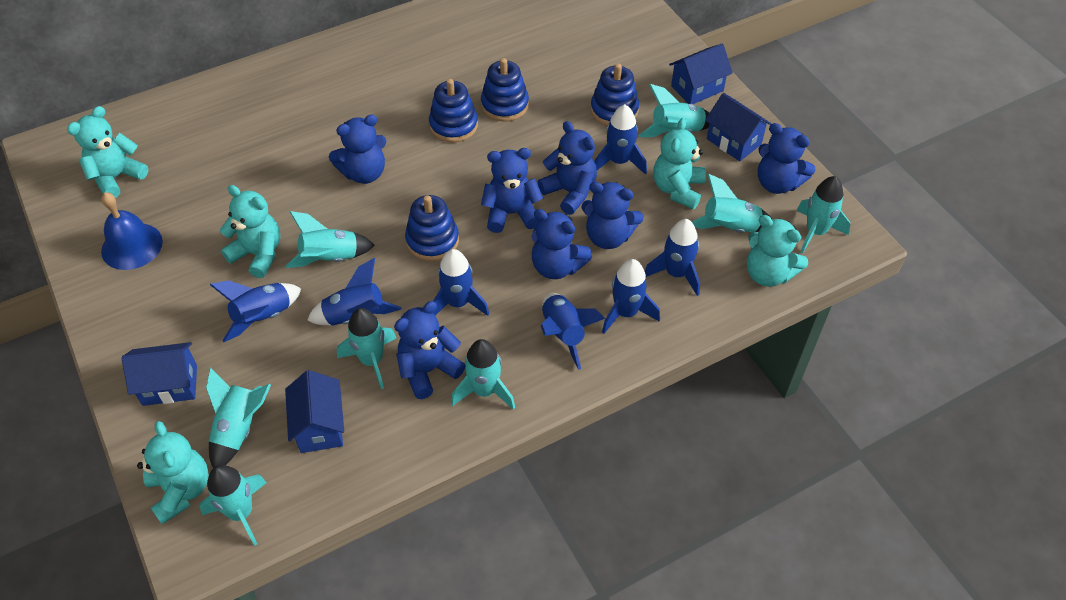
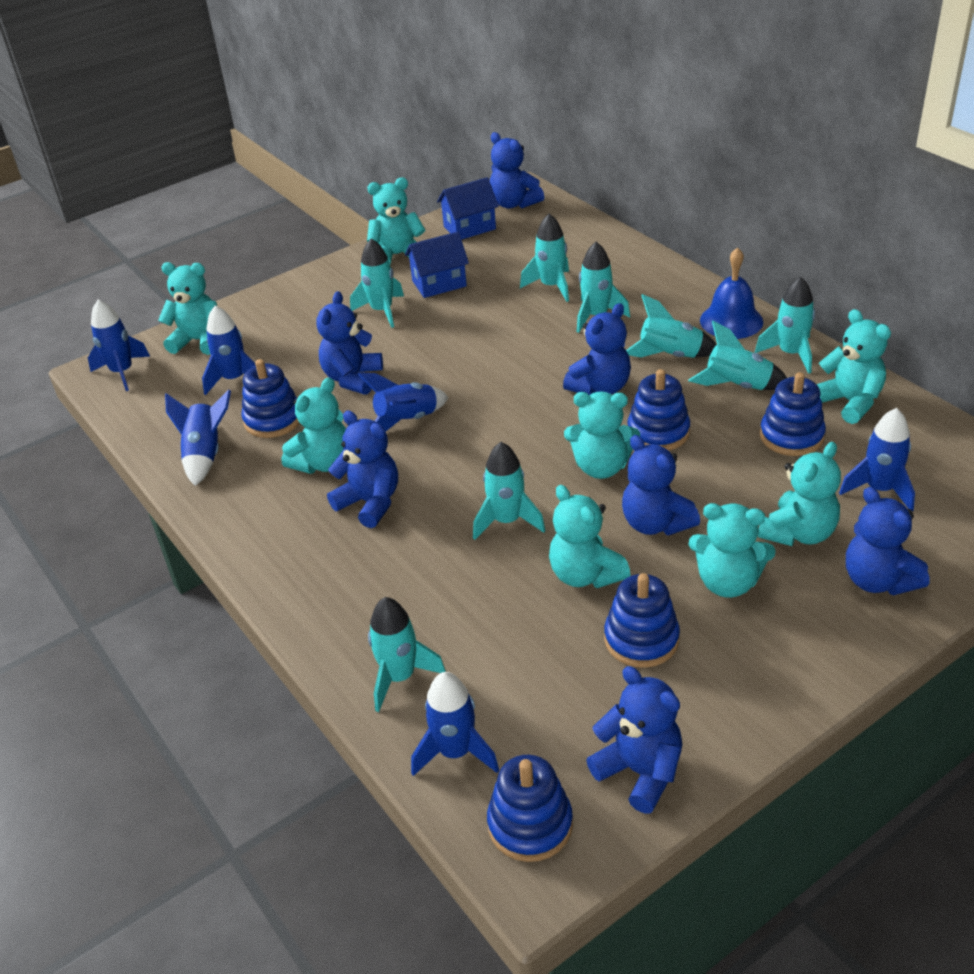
blue house: [122,342,197,406] [285,370,344,453] [669,44,733,104] [705,93,772,161] = 4 -> [405,232,469,298] [437,177,499,240] = 2
blue rocket: [210,280,301,342] [307,258,402,325] [433,249,489,316] [541,293,605,370] [594,104,647,175] [602,259,660,334] [645,219,700,296] = 7 -> [88,300,150,391] [165,390,231,486] [202,305,256,395] [358,372,448,432] [411,672,499,776] [839,408,915,511] = 6
blue stacking toy: [405,195,459,261] [429,79,478,142] [481,58,529,122] [591,63,639,126] = 4 -> [241,359,300,438] [487,755,573,862] [604,573,680,668] [627,369,690,451] [760,372,826,456] = 5
turquoise teddy bear: [67,106,148,198] [137,421,209,524] [220,185,281,278] [653,118,706,209] [747,215,808,287] = 5 -> [158,262,217,355] [282,377,346,474] [367,177,425,264] [549,485,630,588] [564,391,640,479] [688,503,776,598] [758,442,841,546] [817,309,891,424] = 8

